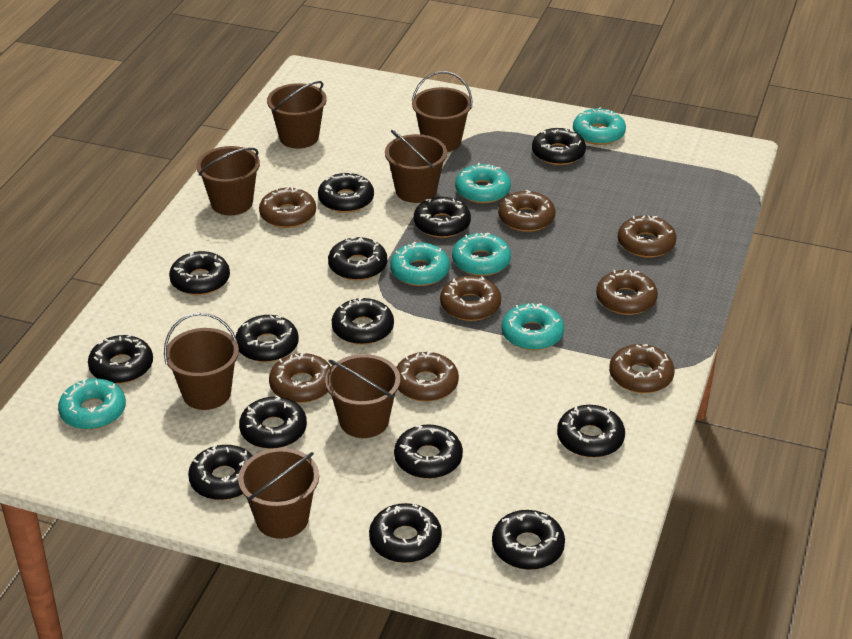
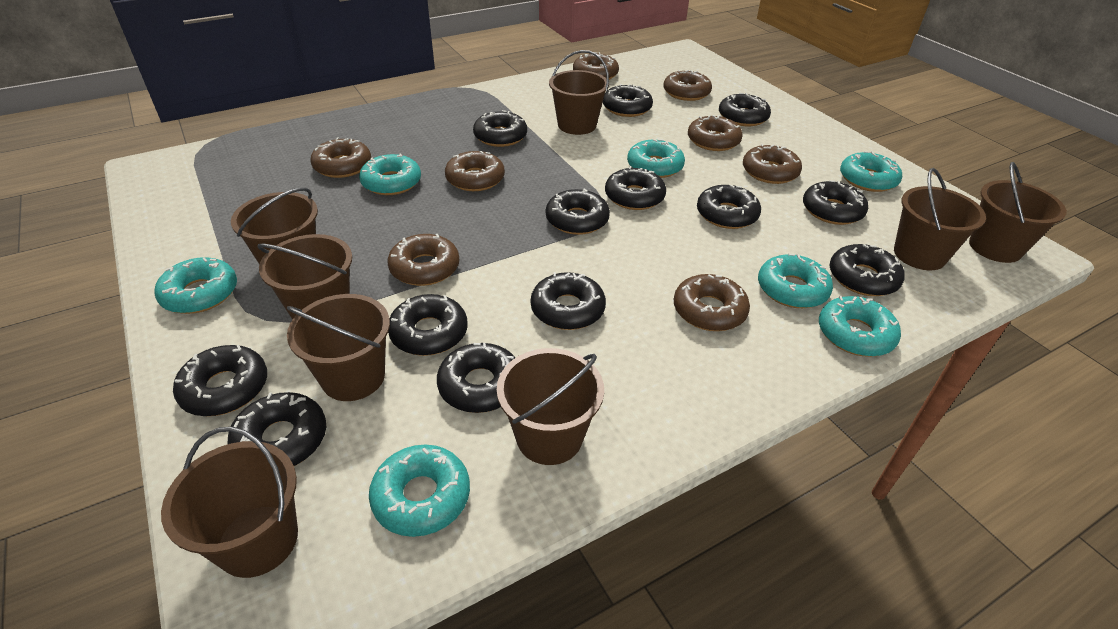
black donut: [88,334,153,384] [169,251,230,295] [188,445,253,500] [235,315,299,362] [239,395,307,449] [318,172,374,213] [328,237,387,281] [332,297,394,345] [369,503,442,563] [394,424,463,479] [414,197,471,238] [492,510,565,570] [532,128,586,165] [557,405,625,458] = 14 -> [173,345,267,416] [228,392,326,466] [388,294,468,356] [437,343,515,413] [473,110,527,147] [531,272,606,330] [546,189,610,235] [603,84,653,117] [605,166,666,210] [697,185,761,229] [719,93,771,126] [803,180,868,225] [830,244,905,296] = 13
brown bucket: [164,313,239,410] [196,146,260,216] [238,448,319,539] [267,81,327,149] [325,354,400,438] [385,130,447,203] [412,71,472,152] = 7 -> [161,427,298,578] [231,188,318,265] [257,234,352,320] [287,294,390,401] [497,348,604,465] [549,50,609,135] [894,168,986,270] [969,162,1067,263] = 8
turquoise donut: [58,378,126,430] [390,242,450,286] [452,233,511,276] [455,163,511,203] [501,303,564,350] [573,107,626,145] = 6 -> [154,257,237,314] [359,154,421,195] [369,444,470,537] [627,139,685,178] [758,254,833,308] [819,296,901,357] [840,151,902,192] = 7

